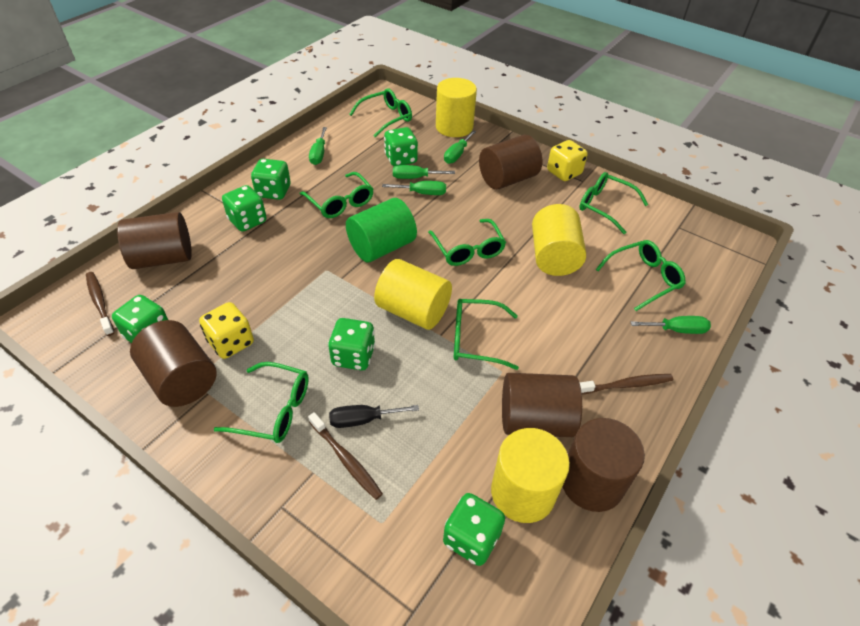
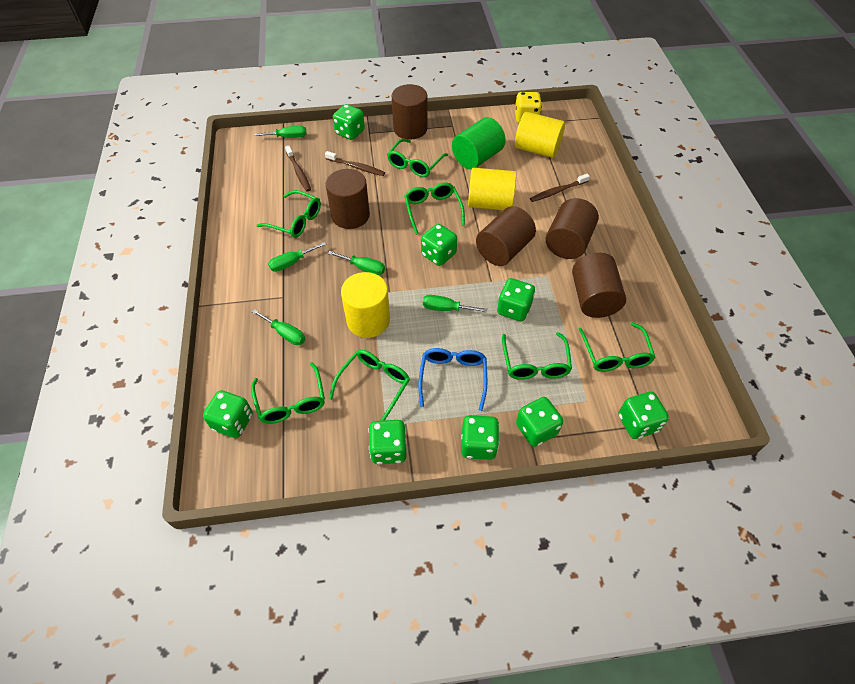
black screwdriver: [329,405,419,428] = 1 -> none = 0
blue glasses: none = 0 -> [418,348,487,411] = 1
green dice: [112,295,168,343] [222,185,267,232] [251,159,290,200] [328,318,375,370] [384,127,418,166] [443,493,505,566] = 6 -> [203,390,253,438] [333,104,365,140] [368,420,407,464] [421,224,457,266] [461,415,499,460] [497,278,535,321] [516,397,563,447] [618,392,669,439] = 8
yellow cylinder: [374,259,452,330] [436,78,477,137] [491,428,570,523] [532,204,586,276] = 4 -> [341,272,390,338] [468,168,516,210] [515,112,565,158] = 3
yellow dice: [199,302,254,359] [547,140,588,181] = 2 -> [515,92,542,123] = 1

